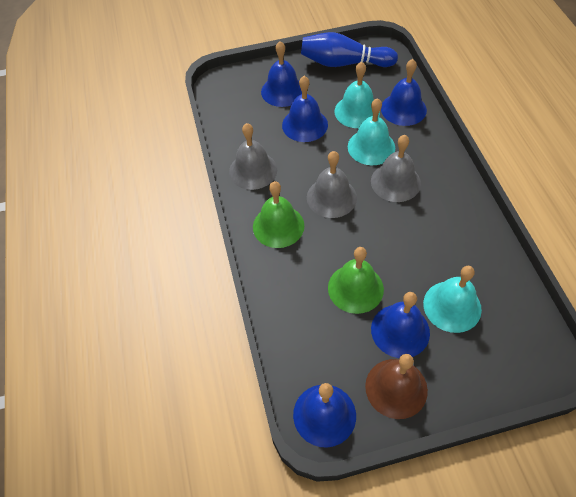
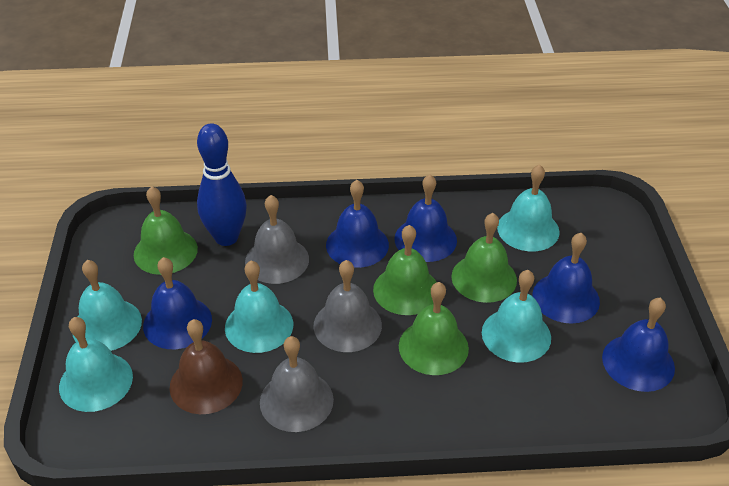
green bell: [253,181,304,248] [328,247,384,314] = 2 -> [134,186,198,275] [373,225,437,315] [399,282,469,375] [451,213,517,303] = 4
turquoise bell: [334,62,380,128] [348,98,395,165] [423,266,482,333] = 3 -> [59,317,133,412] [73,260,142,351] [225,261,293,353] [482,270,551,363] [497,164,560,251] = 5

